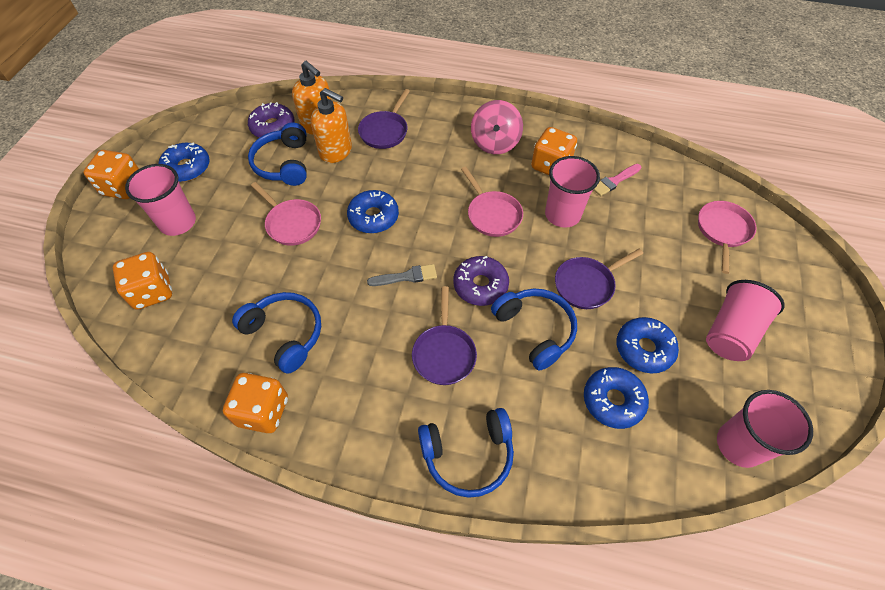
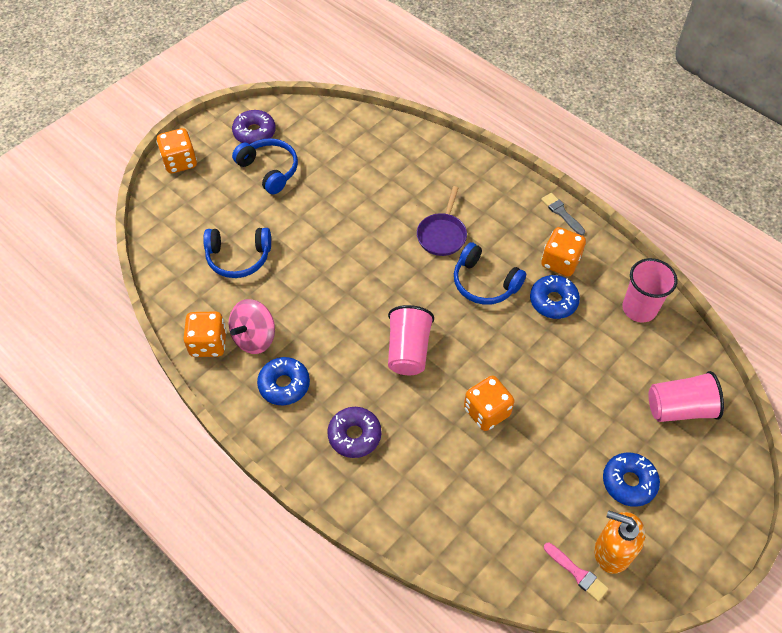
blue donut: [158,143,210,182] [347,190,399,233] [584,367,649,429] [617,317,679,374] = 4 -> [257,357,310,405] [530,275,580,319] [603,453,660,507] = 3
blue headphones: [232,292,321,374] [248,123,307,186] [418,408,514,498] [491,289,577,371] = 4 -> [203,228,271,278] [232,138,298,194] [454,242,526,305] = 3
orange soap dispenser: [292,61,331,134] [311,88,352,163] = 2 -> [595,510,645,574] = 1
pink cup: [125,164,196,236] [545,156,600,228] [706,280,784,361] [717,390,813,468] = 4 -> [388,305,434,375] [622,258,677,322] [649,371,724,422] = 3
pink pan: [251,182,321,246] [461,166,523,237] [698,201,757,274] = 3 -> none = 0
purple pan: [358,89,410,149] [412,286,477,385] [555,249,643,309] = 3 -> [417,186,467,256] = 1

